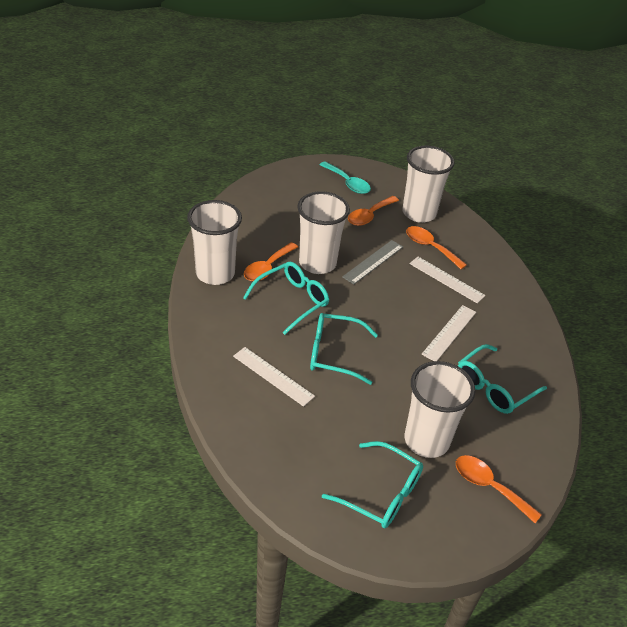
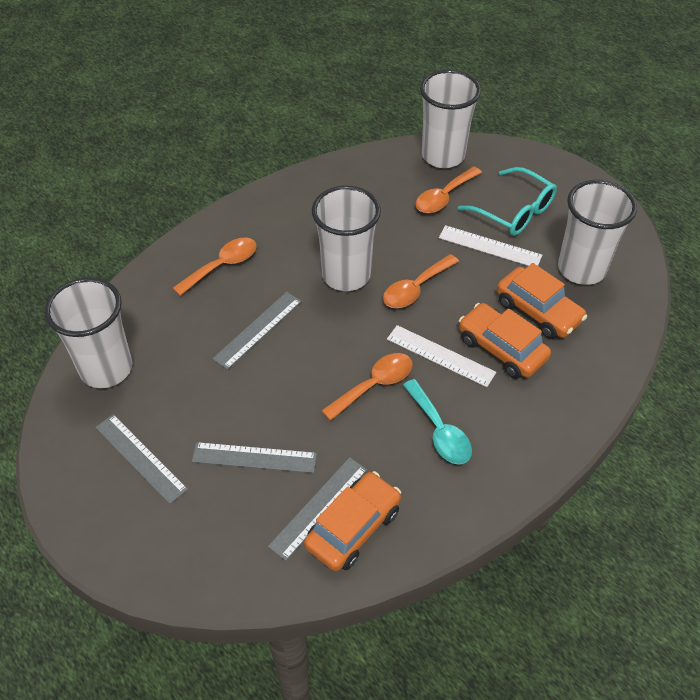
grey ruler: [342,240,403,284] = 1 -> [95,414,188,504] [192,442,317,473] [212,292,302,370] [268,457,367,561] = 4
orange car: none = 0 -> [304,471,401,571] [459,303,551,379] [497,263,587,339] = 3
turquoise glasses: [243,261,329,335] [310,313,378,385] [322,441,423,528] [458,344,547,414] = 4 -> [458,167,557,236] = 1
white ruler: [233,347,315,407] [409,257,486,303] [421,305,476,361] = 3 -> [387,325,496,387] [439,225,542,266] = 2

